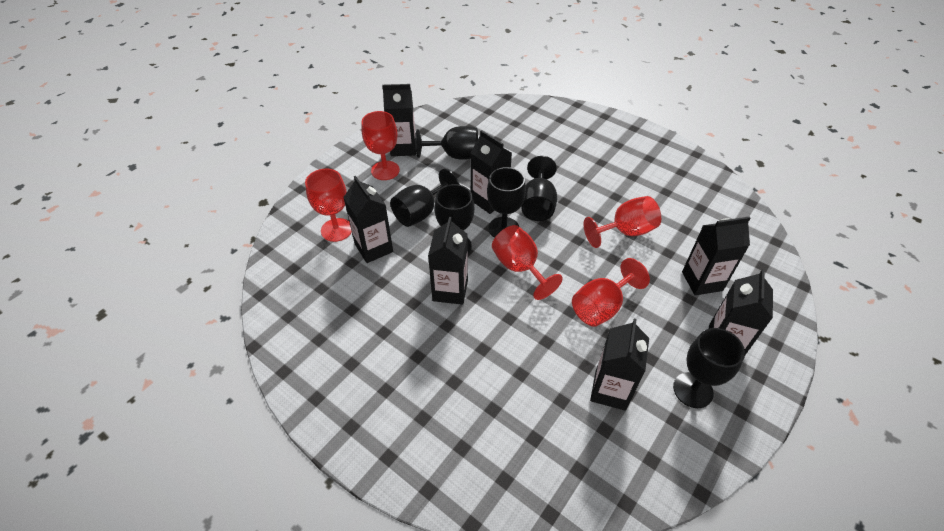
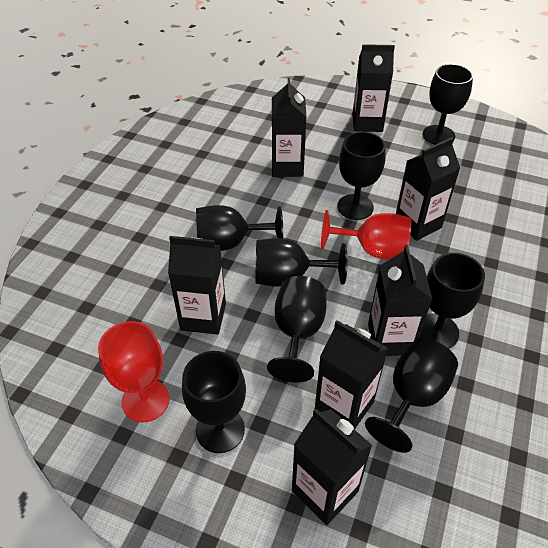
black goblet: [390,169,460,227] [415,126,478,160] [434,184,474,253] [487,167,526,238] [521,156,557,221] [673,328,745,408] = 6 -> [182,351,246,453] [196,205,283,251] [256,238,348,287] [267,276,327,383] [337,132,386,220] [365,338,458,453] [420,253,485,349] [423,64,473,145] = 8
red goblet: [305,169,352,242] [361,111,400,180] [492,225,563,300] [572,258,650,327] [584,196,661,248] = 5 -> [98,321,170,422] [321,210,412,260] = 2

